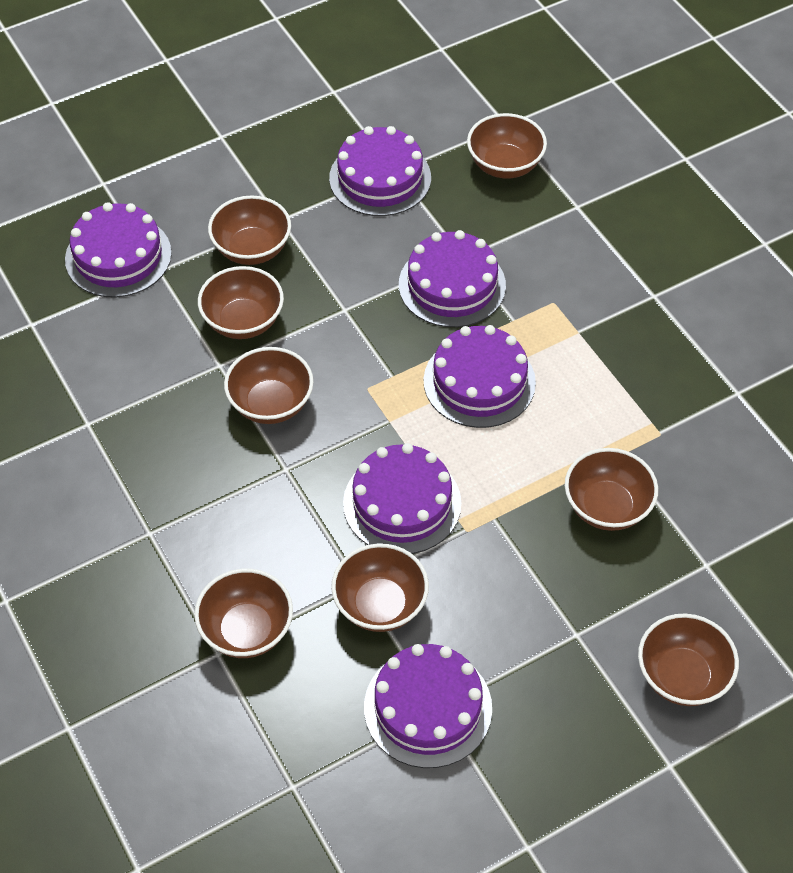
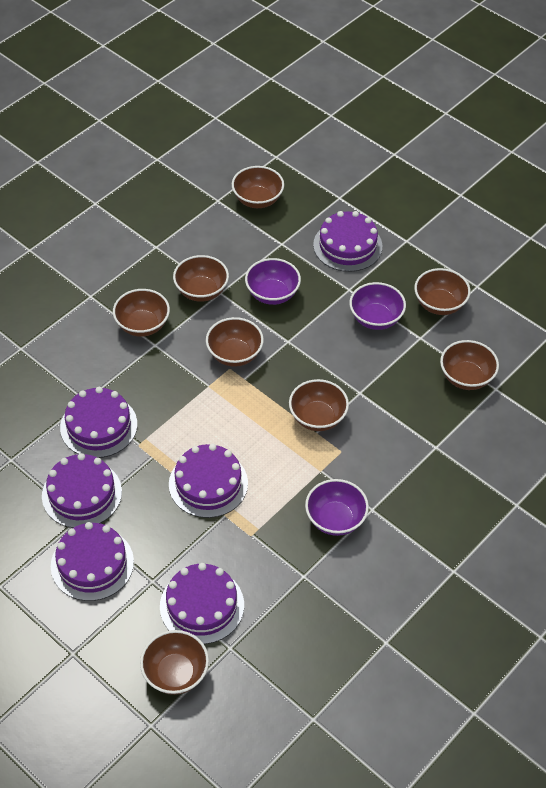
purple bowl: none = 0 -> [245,258,301,305] [305,479,369,536] [349,282,406,330] = 3

